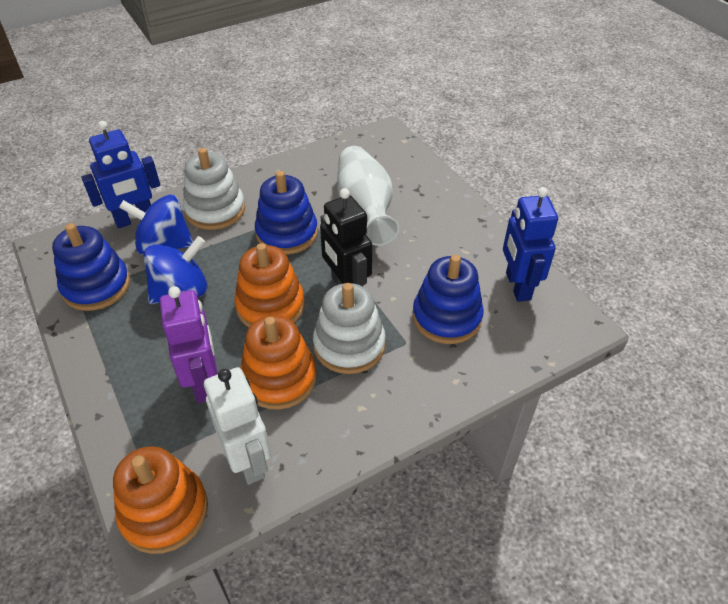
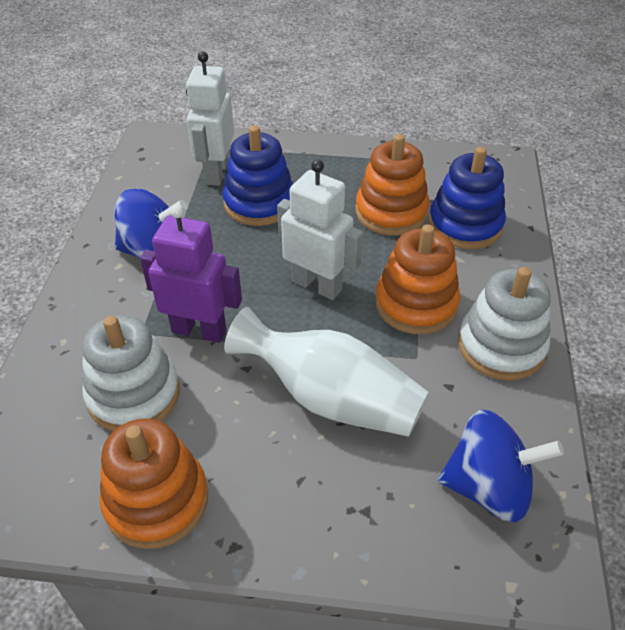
black robot: [320,188,372,286] = 1 -> none = 0
blue robot: [81,121,160,228] [503,187,558,302] = 2 -> none = 0
blue stacking toy: [52,223,130,311] [255,171,318,254] [413,255,484,344] = 3 -> [222,125,293,226] [429,147,506,249] = 2
white robot: [204,367,271,485] = 1 -> [186,51,234,186] [277,159,363,300] = 2

